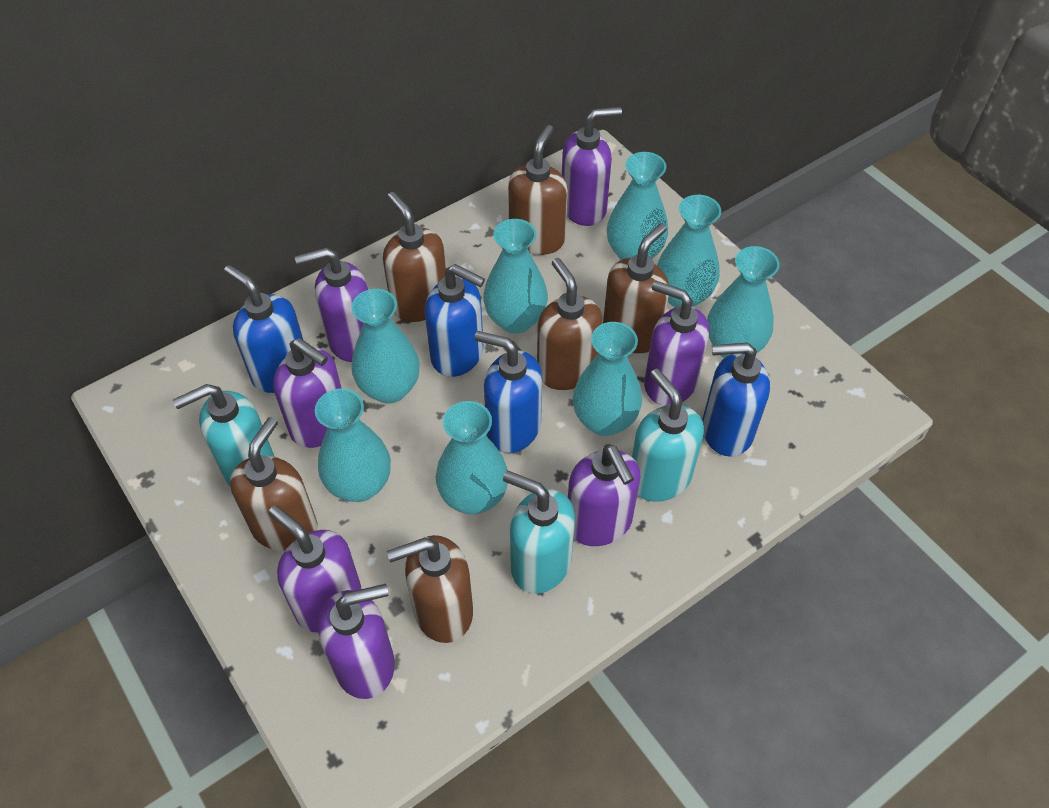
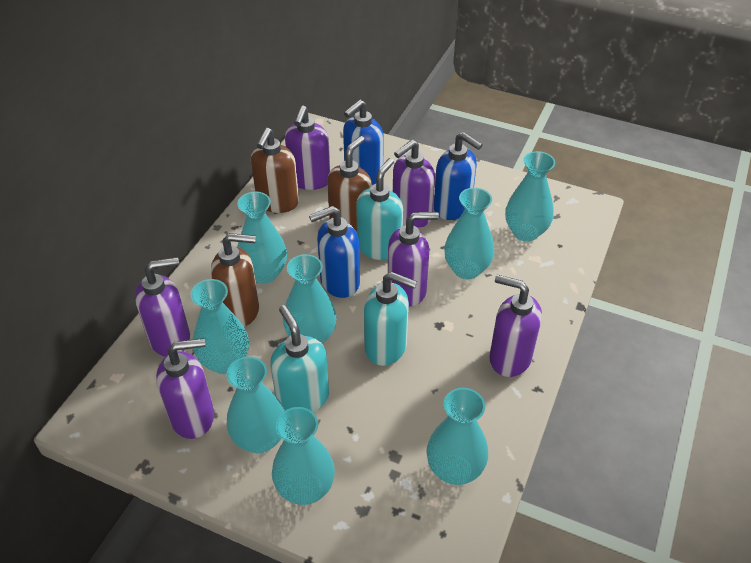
blue soap dispenser: [224,265,303,393] [425,264,485,377] [474,331,542,453] [702,342,770,457] = 4 -> [309,206,360,298] [343,99,384,185] [434,132,483,220] = 3
brown soap dispenser: [230,417,317,551] [383,192,446,322] [387,535,473,643] [508,125,568,255] [537,258,602,390] [603,223,669,353] = 6 -> [211,233,259,327] [251,128,299,213] [327,136,372,232] = 3
purple soap dispenser: [269,505,361,632] [273,338,341,448] [295,247,368,362] [318,584,395,699] [562,107,622,226] [568,444,641,546] [644,280,709,406] = 7 -> [135,257,190,357] [156,338,214,439] [285,106,330,190] [388,212,439,307] [393,140,435,228] [489,275,542,377] = 6

